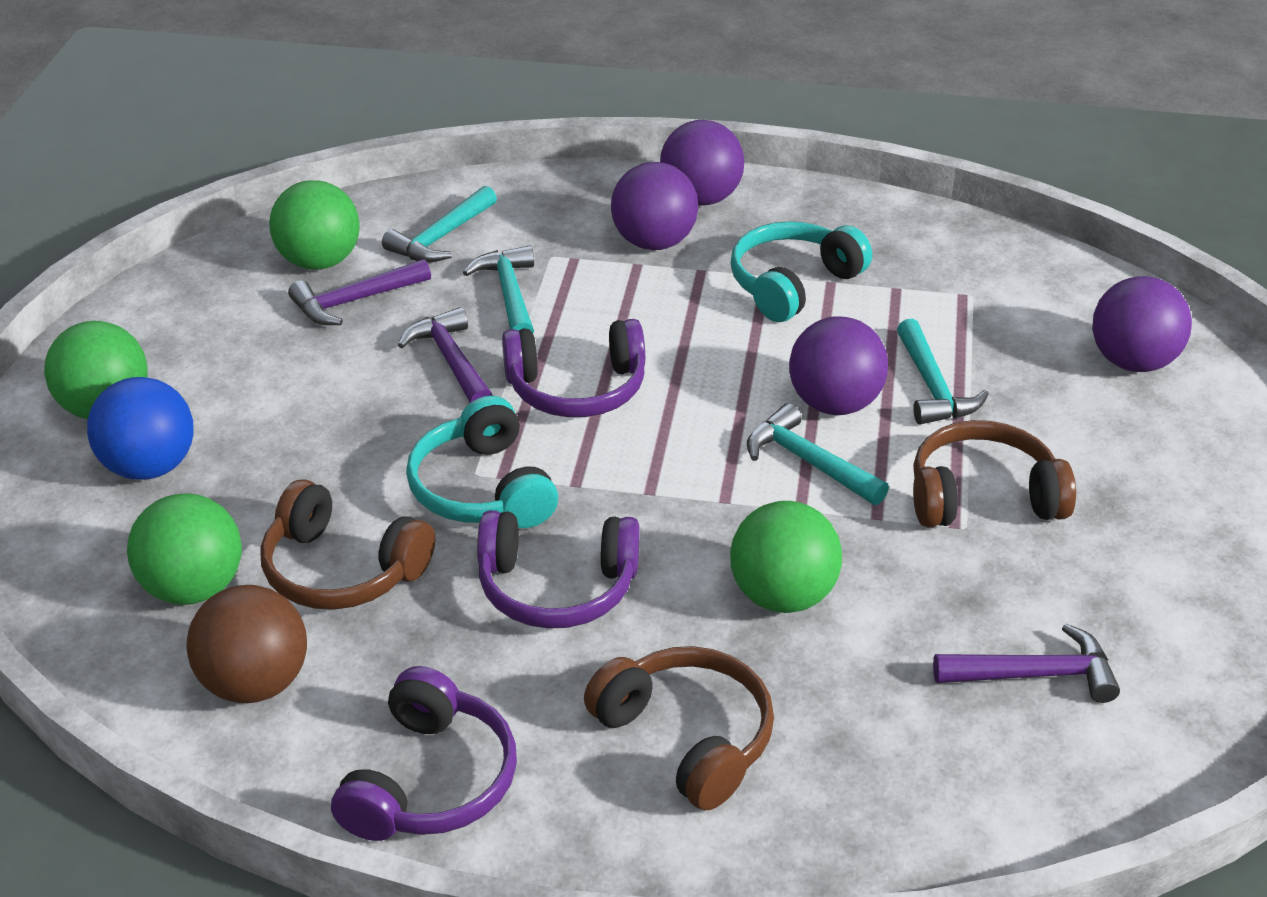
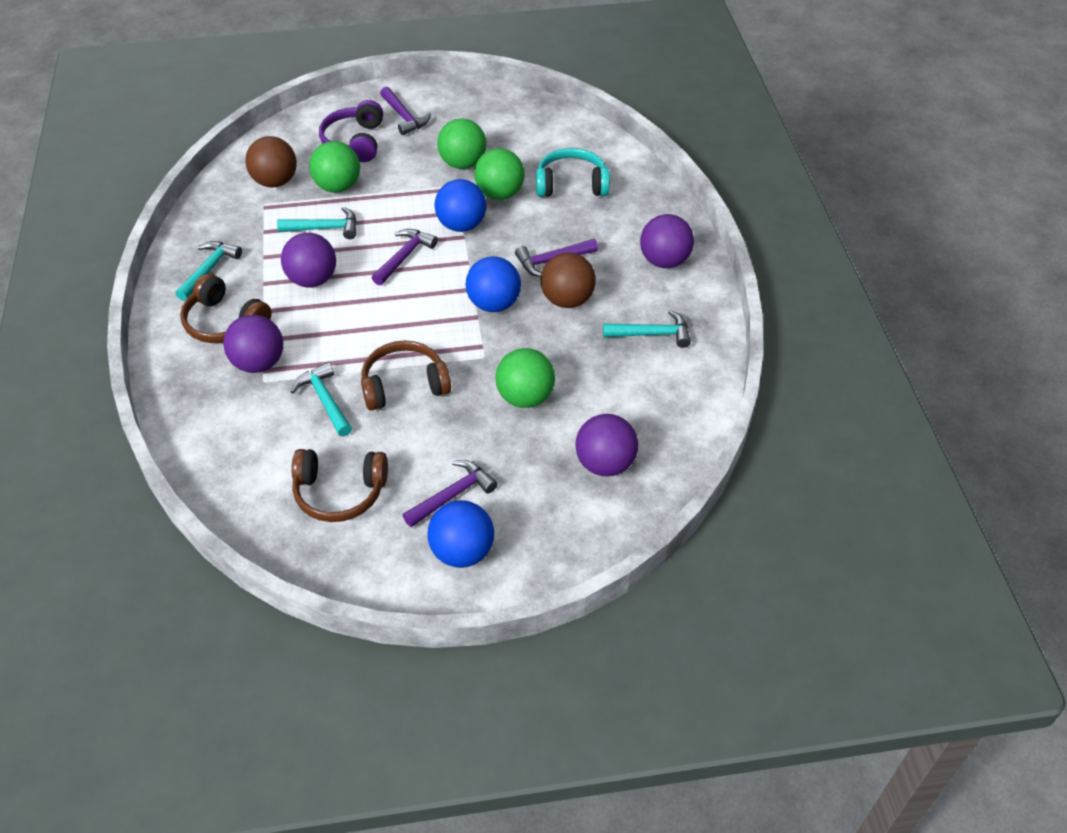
blue ball: [87,377,194,480] = 1 -> [428,500,494,568] [435,179,486,232] [466,256,521,312] = 3
brown ball: [186,585,307,703] = 1 -> [245,136,297,188] [541,252,596,308] = 2
purple hammer: [288,259,431,325] [398,307,493,403] [933,624,1120,703] = 3 -> [372,229,438,286] [380,87,431,135] [403,460,498,527] [515,239,598,277] = 4
purple headphones: [331,666,517,841] [477,510,640,629] [502,319,645,417] = 3 -> [319,100,383,162] = 1
turquoise headphones: [406,396,558,528] [730,221,872,322] = 2 -> [536,148,610,197] = 1

